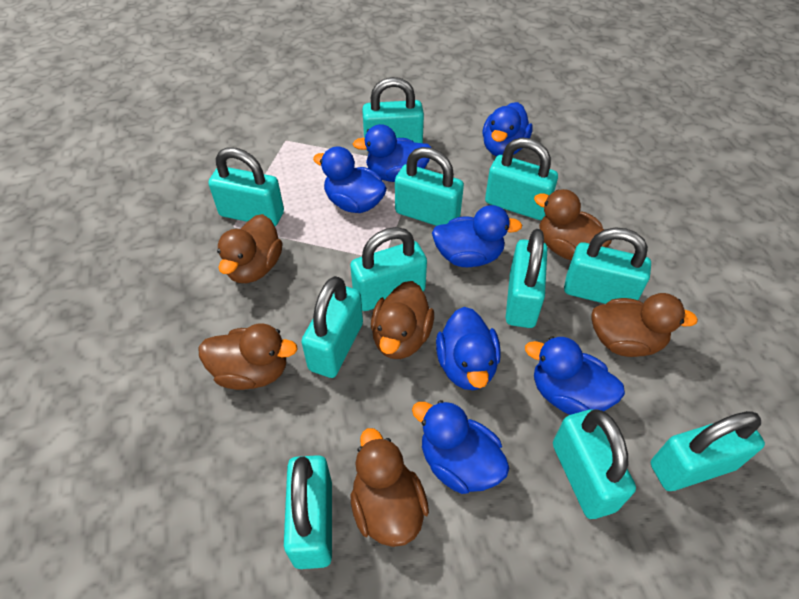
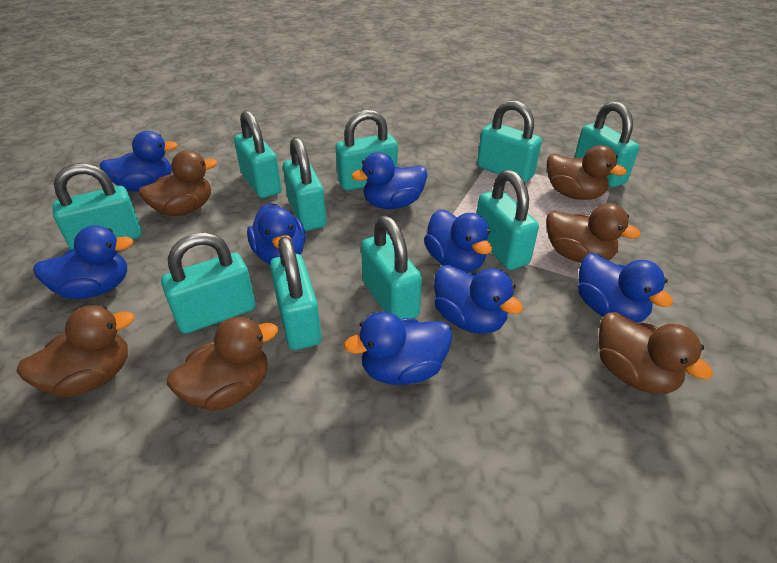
blue duck: [313,146,387,213] [353,124,431,182] [412,400,509,494] [432,205,522,267] [436,307,501,390] [482,102,533,156] [525,336,625,415] = 7 -> [33,225,134,299] [100,131,178,192] [247,203,306,264] [344,312,452,385] [351,152,428,209] [424,209,492,272] [434,265,523,334] [578,253,673,323] = 8
turquoise padlock: [208,148,284,226] [284,455,332,569] [301,276,363,378] [350,227,427,311] [362,77,424,150] [395,147,464,226] [485,138,558,220] [506,229,547,328] [553,409,636,519] [564,227,651,304] [651,411,765,491] = 11 -> [52,163,142,250] [161,232,256,334] [234,110,282,198] [270,237,322,350] [283,137,327,231] [336,110,398,191] [361,216,422,319] [477,100,542,183] [477,170,539,270] [574,101,639,188] = 10

